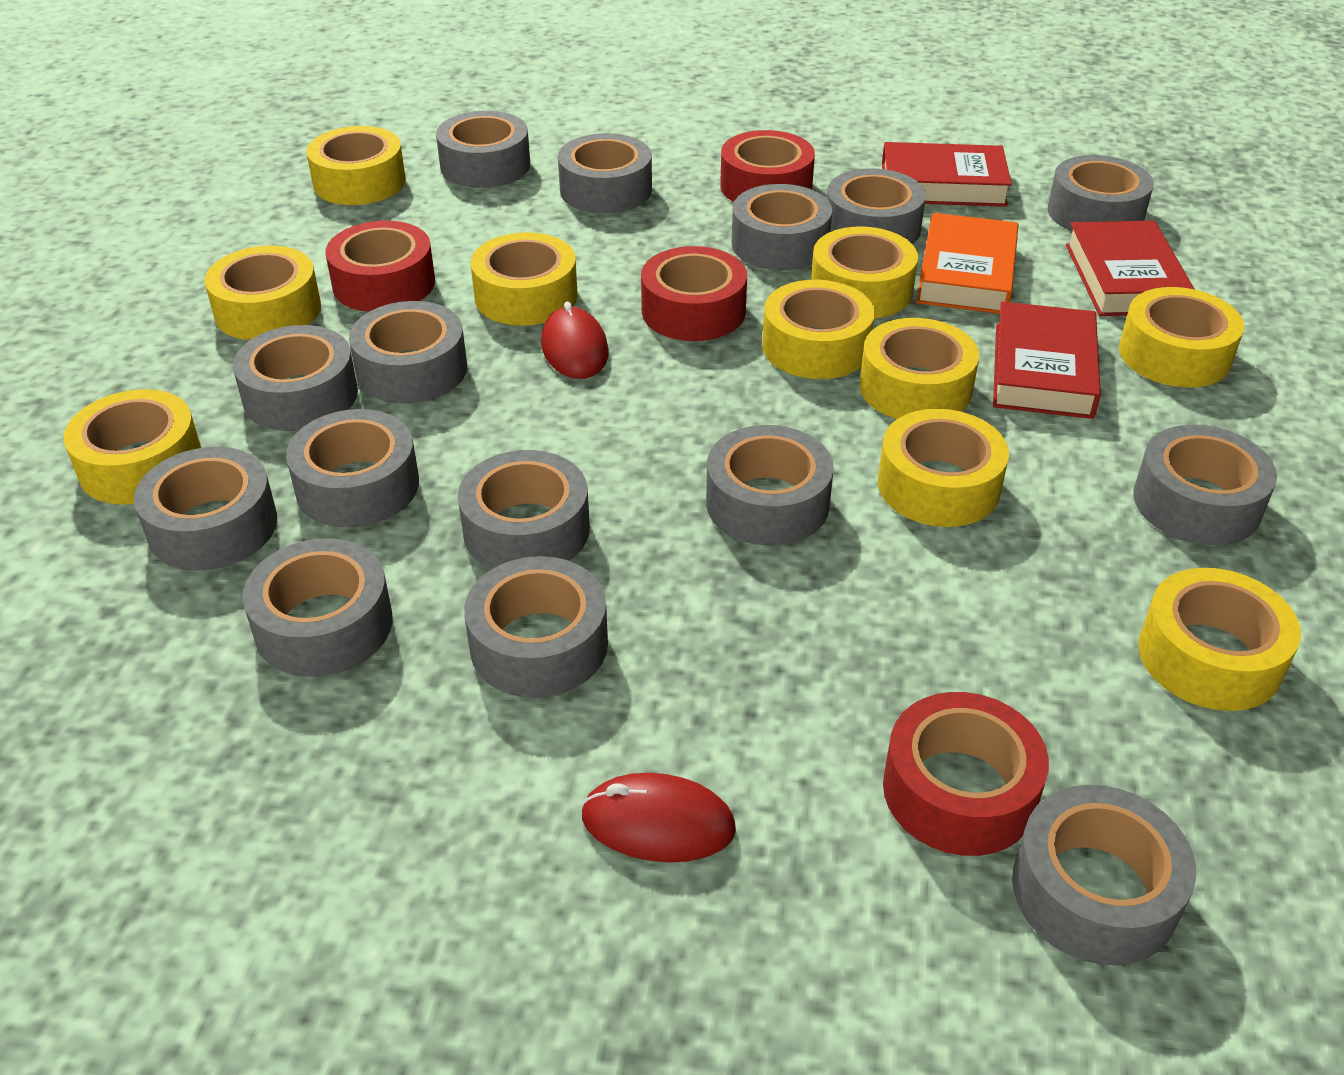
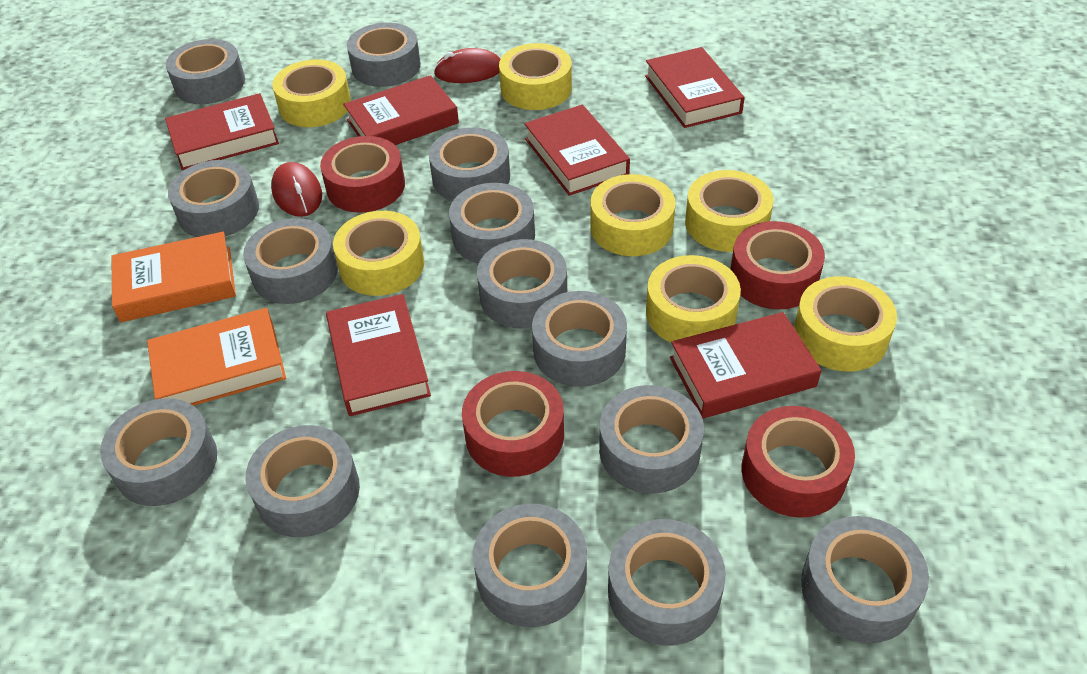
grey tape: [134,447,277,571] [233,325,358,431] [243,539,393,677] [286,409,419,527] [349,301,467,404] [436,111,530,188] [458,450,590,569] [464,556,608,698] [558,133,652,213] [706,425,834,546] [732,184,832,270] [827,168,926,244] [1012,785,1196,965] [1048,155,1154,231] [1133,425,1277,545] = 15 -> [100,398,217,506] [166,39,245,104] [168,160,259,237] [243,218,338,304] [246,425,360,537] [347,23,421,87] [429,127,510,201] [449,183,535,264] [473,504,587,627] [477,239,567,329] [532,291,627,387] [599,385,704,493] [608,519,726,646] [801,516,929,643] = 14
orange book: [916,213,1018,314] = 1 -> [111,232,236,322] [147,308,286,406] = 2
red book: [882,142,1012,207] [993,302,1101,419] [1066,221,1194,316] = 3 -> [165,93,279,170] [326,294,431,416] [343,75,459,145] [524,105,630,196] [645,47,745,128] [670,312,822,419] = 6
yellow tape: [63,389,202,505] [205,245,321,340] [306,126,406,205] [471,232,578,326] [762,280,875,379] [811,227,918,319] [859,318,979,419] [878,409,1009,527] [1119,287,1244,388] [1138,568,1301,711] = 10 -> [272,59,351,127] [333,211,424,296] [499,43,572,110] [590,174,676,256] [646,255,741,342] [685,170,774,252] [794,276,897,372] = 7

